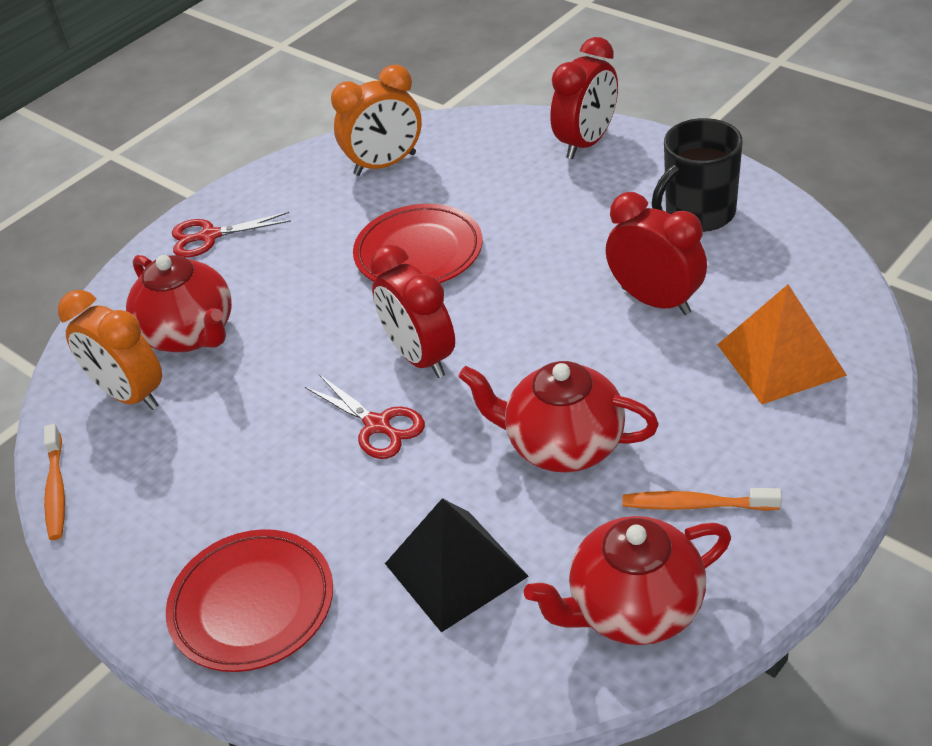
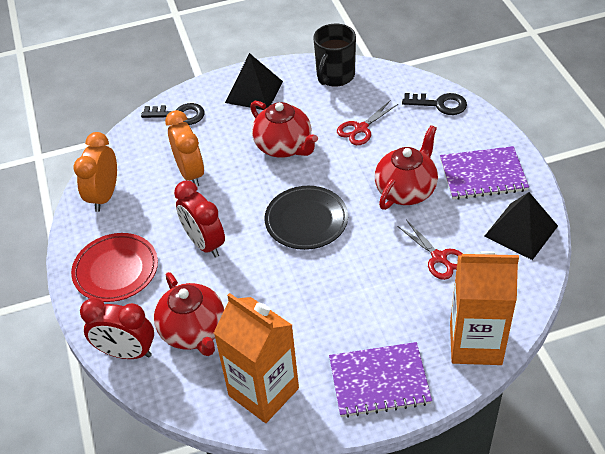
black key: none = 0 -> [141,103,205,125] [402,93,467,115] = 2
black plate: none = 0 -> [265,186,348,250] = 1
black pyramid: [385,498,529,632] = 1 -> [225,53,283,110] [485,192,558,260] = 2
orange carton: none = 0 -> [214,293,299,423] [450,251,519,365] = 2
orange pyramid: [717,284,847,404] = 1 -> none = 0
orange toothbrush: [44,424,65,540] [623,488,782,511] = 2 -> none = 0
purple notebook: none = 0 -> [329,342,432,418] [440,146,529,200] = 2
red clock: [370,245,455,378] [550,37,618,159] [606,192,707,315] = 3 -> [80,298,154,359] [174,181,225,258] = 2
red plate: [166,529,333,672] [353,204,482,283] = 2 -> [71,233,158,302] = 1

